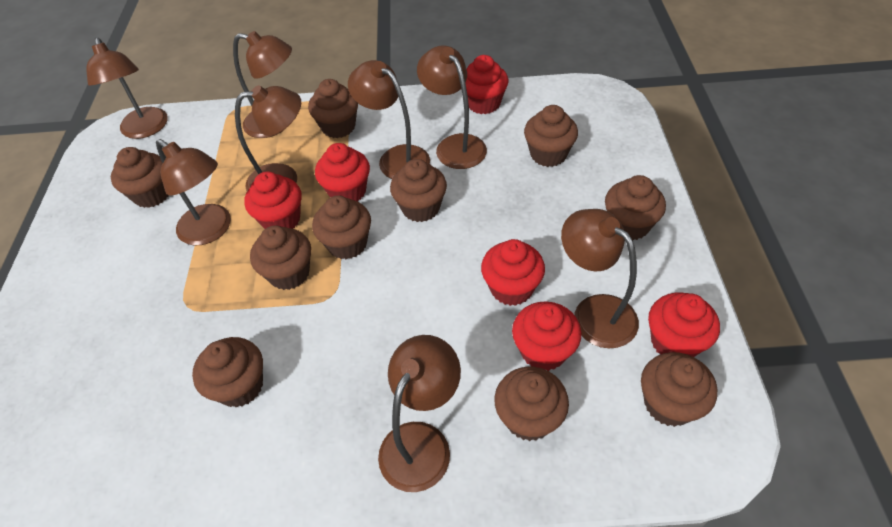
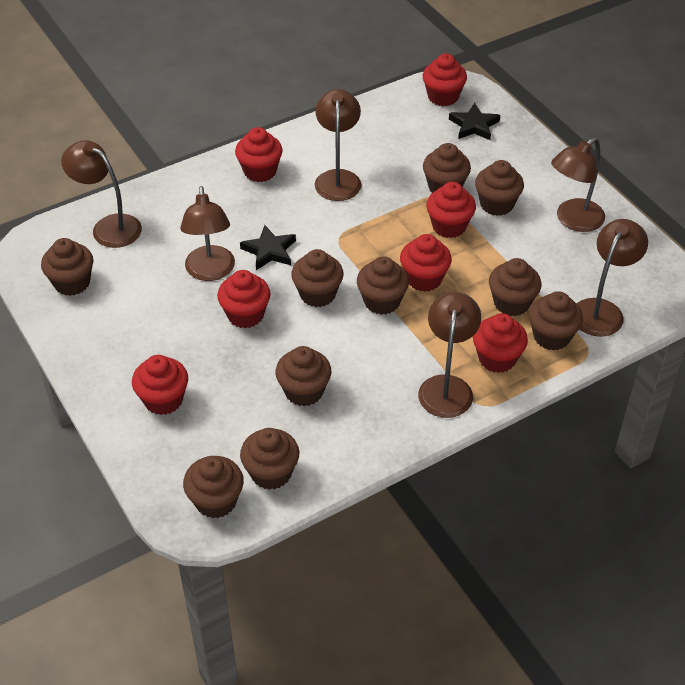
black star: none = 0 -> [240,225,296,270] [449,103,500,140] = 2
brown lamp: [86,37,168,139] [156,139,231,245] [233,31,292,138] [235,85,301,191] [348,60,430,179] [378,335,461,492] [417,45,487,169] [561,209,639,349] = 8 -> [61,140,142,248] [180,186,235,281] [314,89,361,201] [418,292,481,418] [551,137,605,232] [576,219,648,337] = 6
red cupcake: [244,172,302,229] [315,143,370,202] [465,55,508,114] [481,239,545,306] [512,301,581,371] [648,293,720,357] = 6 -> [132,355,188,415] [217,270,271,328] [235,127,283,182] [400,234,452,292] [423,53,467,106] [426,182,476,238] [473,313,528,373] = 7

